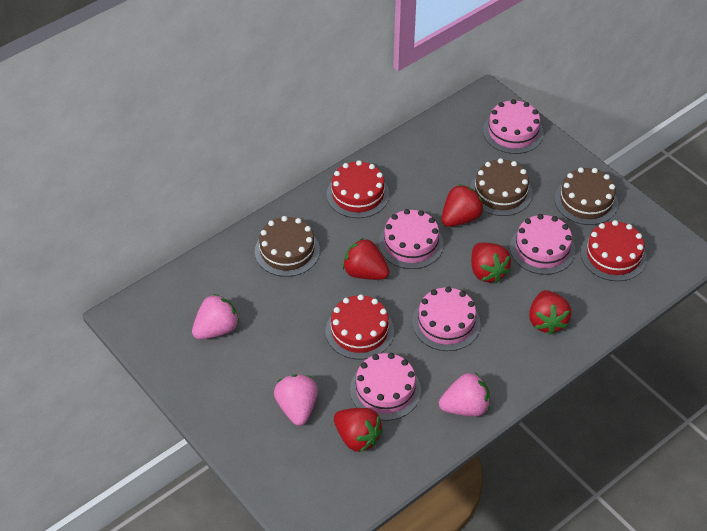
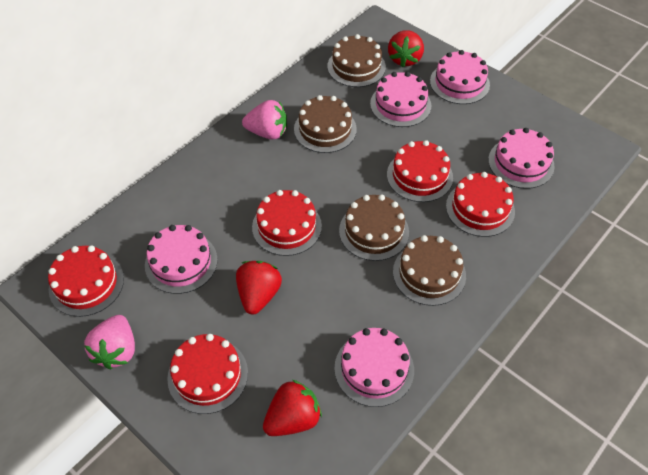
brown cake: [255,216,320,277] [470,158,533,216] [555,167,618,225] = 3 -> [294,95,357,153] [327,34,386,87] [339,195,409,261] [393,235,466,306] = 4
pink strawberry: [192,294,239,340] [274,374,318,426] [439,372,490,416] = 3 -> [84,315,135,369] [242,100,287,140] = 2
red cake: [326,294,394,359] [327,160,389,218] [581,220,647,281] = 3 -> [48,245,124,317] [167,334,248,414] [252,190,322,256] [387,140,453,202] [446,172,515,237] = 5
red strawberry: [334,408,383,452] [343,238,389,280] [442,184,484,227] [471,243,511,283] [529,290,572,335] = 5 -> [236,261,282,315] [263,380,322,436] [388,30,424,67] = 3

